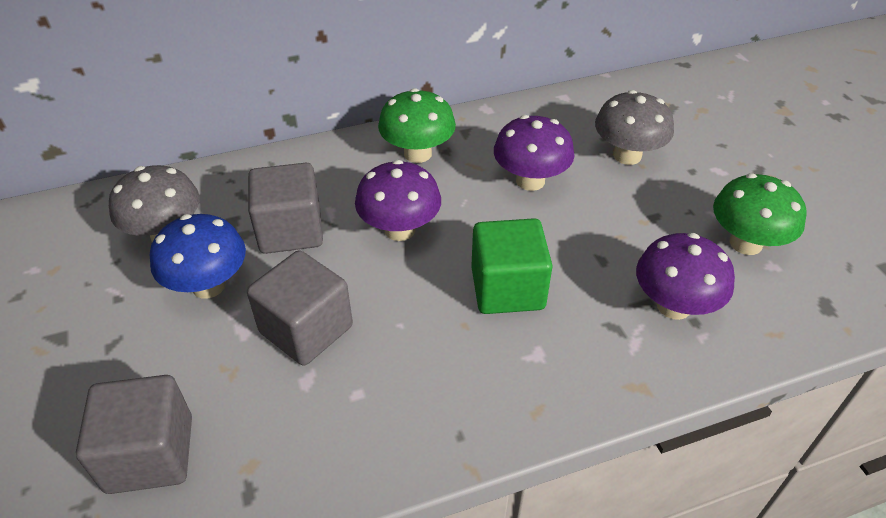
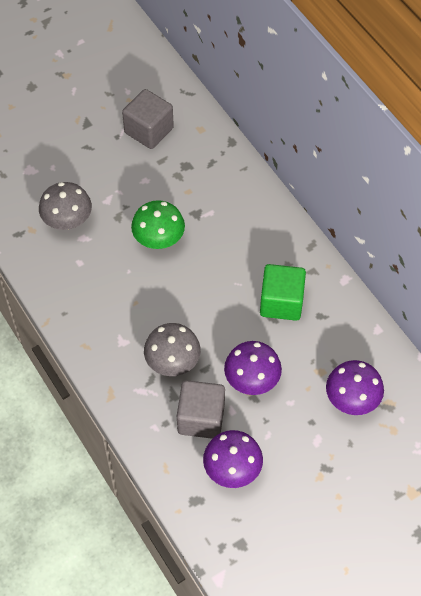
blue mushroom: [150,214,246,298] = 1 -> none = 0
green mushroom: [378,88,456,163] [713,173,806,255] = 2 -> [131,200,185,249] = 1
grey cube: [76,375,192,494] [247,250,353,366] [248,163,323,254] = 3 -> [122,89,174,149] [177,380,225,439] = 2

